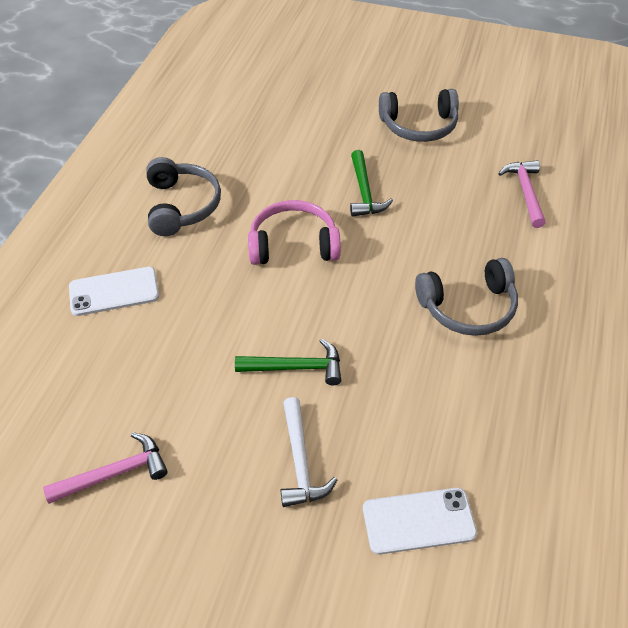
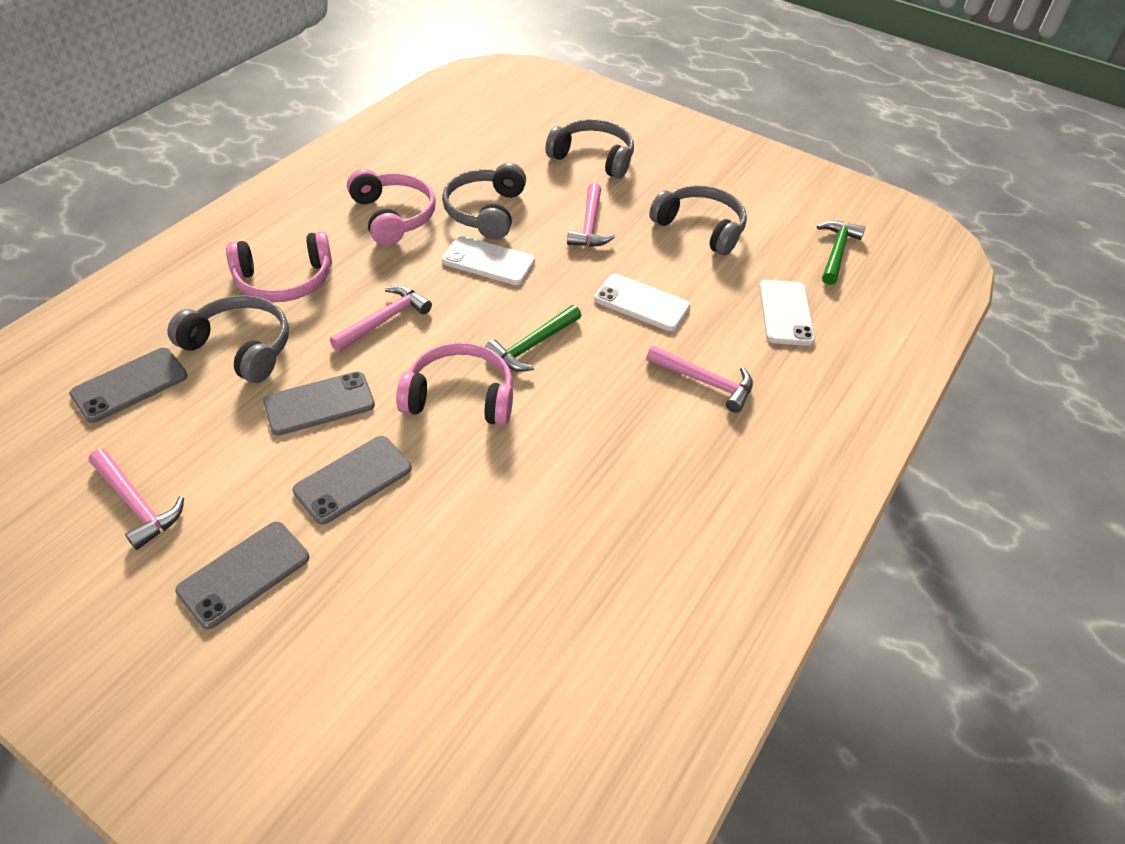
grey headphones: [146,157,221,236] [379,89,459,142] [415,258,518,336] = 3 -> [168,295,289,383] [442,163,526,240] [545,119,634,179] [649,185,747,256] = 4
grey phone: none = 0 -> [69,348,187,423] [175,522,309,629] [263,372,375,435] [292,436,412,524] = 4
pink hammer: [43,432,168,504] [498,160,546,228] = 2 -> [88,449,184,550] [330,286,432,352] [567,183,615,247] [646,346,753,413] = 4
pink headphones: [248,200,341,265] = 1 -> [226,231,332,302] [347,169,436,246] [396,342,513,426] = 3
white hammer: [280,397,337,507] = 1 -> none = 0
white phone: [69,267,159,316] [363,488,477,555] = 2 -> [442,236,535,285] [594,274,691,331] [759,280,815,346] = 3

